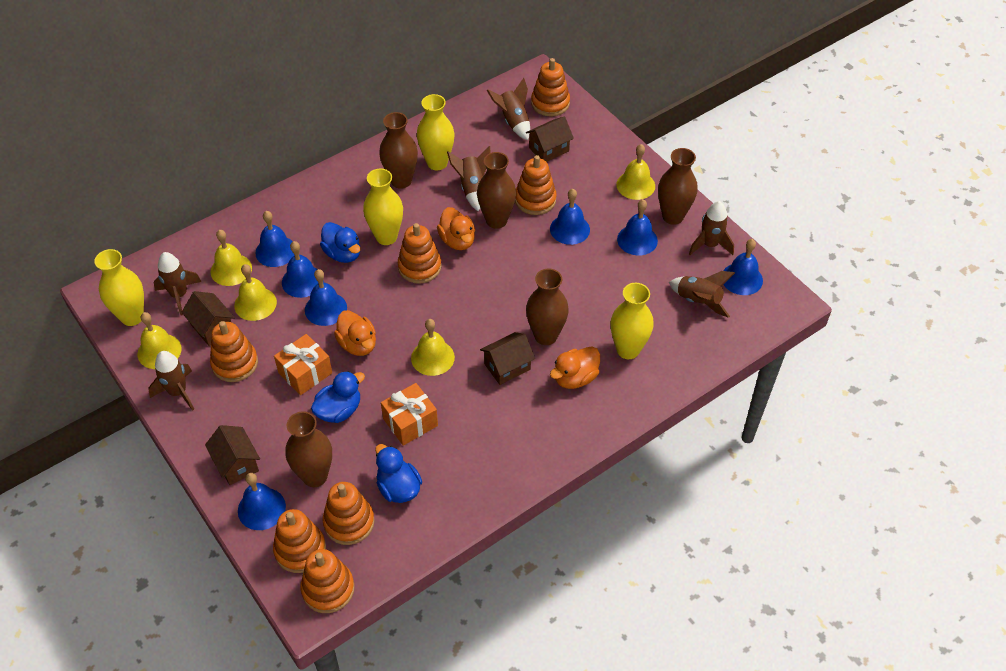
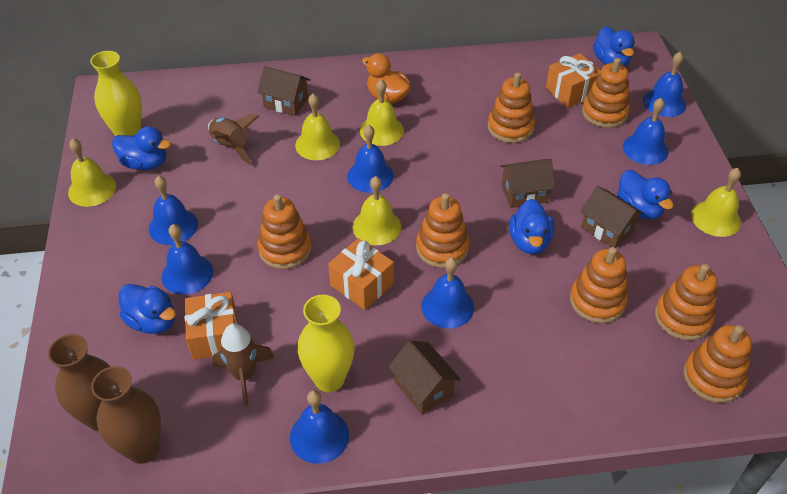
blue duck: [311,371,365,423] [320,222,360,263] [375,444,422,503] = 3 -> [112,126,171,170] [119,284,176,334] [509,199,554,254] [593,26,635,67] [617,170,673,220] = 5
brown rocket: [148,351,194,411] [154,252,202,316] [447,146,491,211] [487,78,530,140] [669,271,735,318] [689,201,734,255] = 6 -> [208,114,260,165] [212,323,275,406] = 2
brown vase: [285,411,332,487] [379,112,418,189] [477,152,516,229] [526,268,569,345] [658,148,698,225] = 5 -> [48,334,110,432] [91,366,161,464] = 2
orange duck: [334,310,376,356] [437,207,475,250] [550,347,600,389] = 3 -> [362,53,411,103] = 1
orange gift: [274,334,332,395] [381,383,438,446] = 2 -> [185,292,238,360] [328,238,394,310] [546,53,601,108] = 3
yellow vase: [94,249,144,326] [363,169,403,245] [417,94,454,170] [610,283,654,359] = 4 -> [90,51,142,136] [298,295,355,392] = 2

